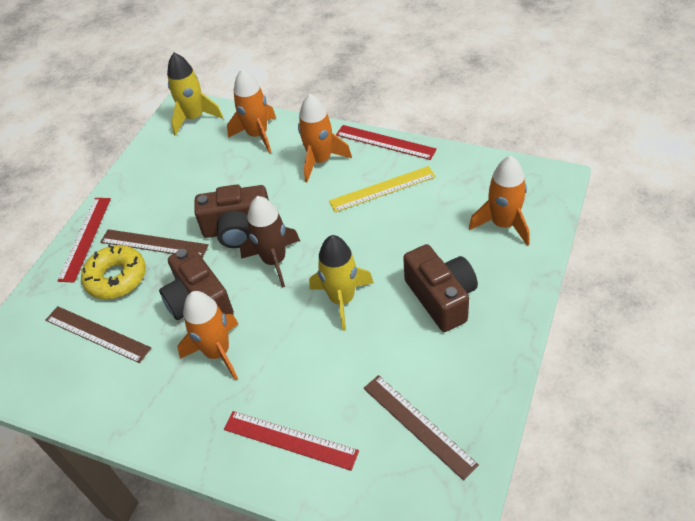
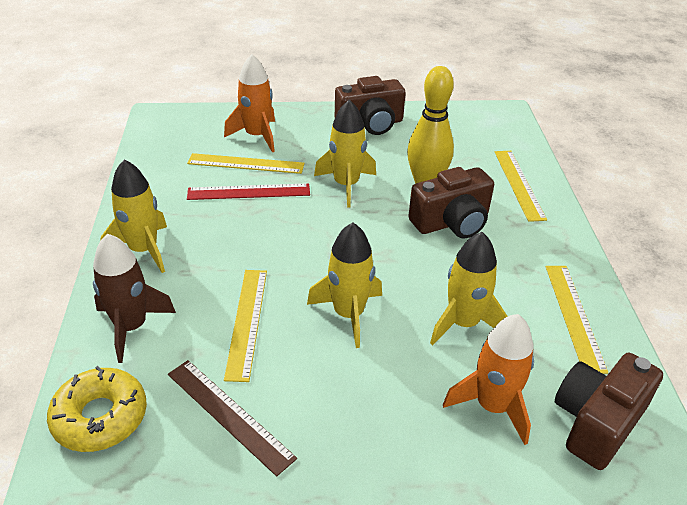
brown ruler: [46,306,151,363] [100,229,209,258] [363,375,479,480] = 3 -> [168,360,297,476] = 1
orange rocket: [178,291,238,380] [227,69,276,153] [298,94,352,182] [469,156,530,246] = 4 -> [224,54,275,152] [443,314,534,445] = 2
red ruler: [58,198,111,283] [224,411,359,471] [336,125,437,160] = 3 -> [187,183,310,200] = 1
yellow bowling pin: none = 0 -> [407,66,454,184] = 1
yellow rocket: [167,53,223,136] [309,235,374,331] = 2 -> [101,159,167,273] [307,222,382,348] [314,99,376,207] [430,232,508,345] = 4
yellow ruler: [329,166,436,212] = 1 -> [187,153,304,174] [224,270,267,382] [495,151,547,222] [546,266,608,374] = 4

